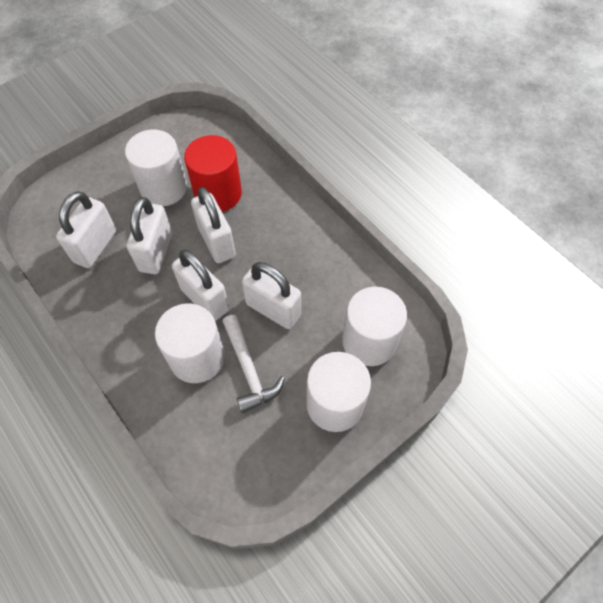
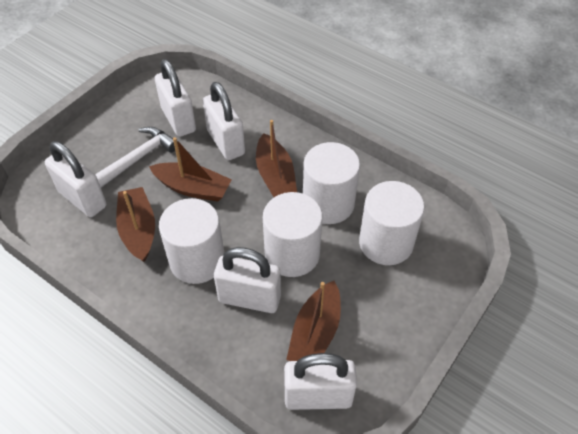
brown boat: none = 0 -> [116,187,155,262] [149,137,232,202] [256,120,297,197] [286,281,341,361] = 4
red cylinder: [184,135,242,212] = 1 -> none = 0

